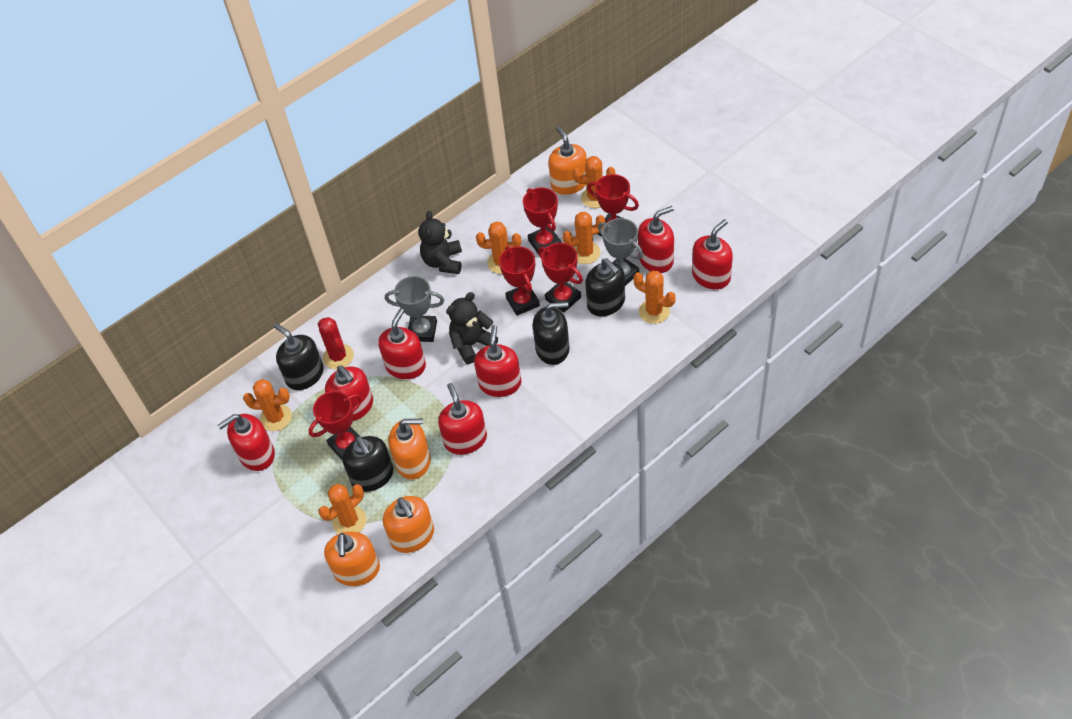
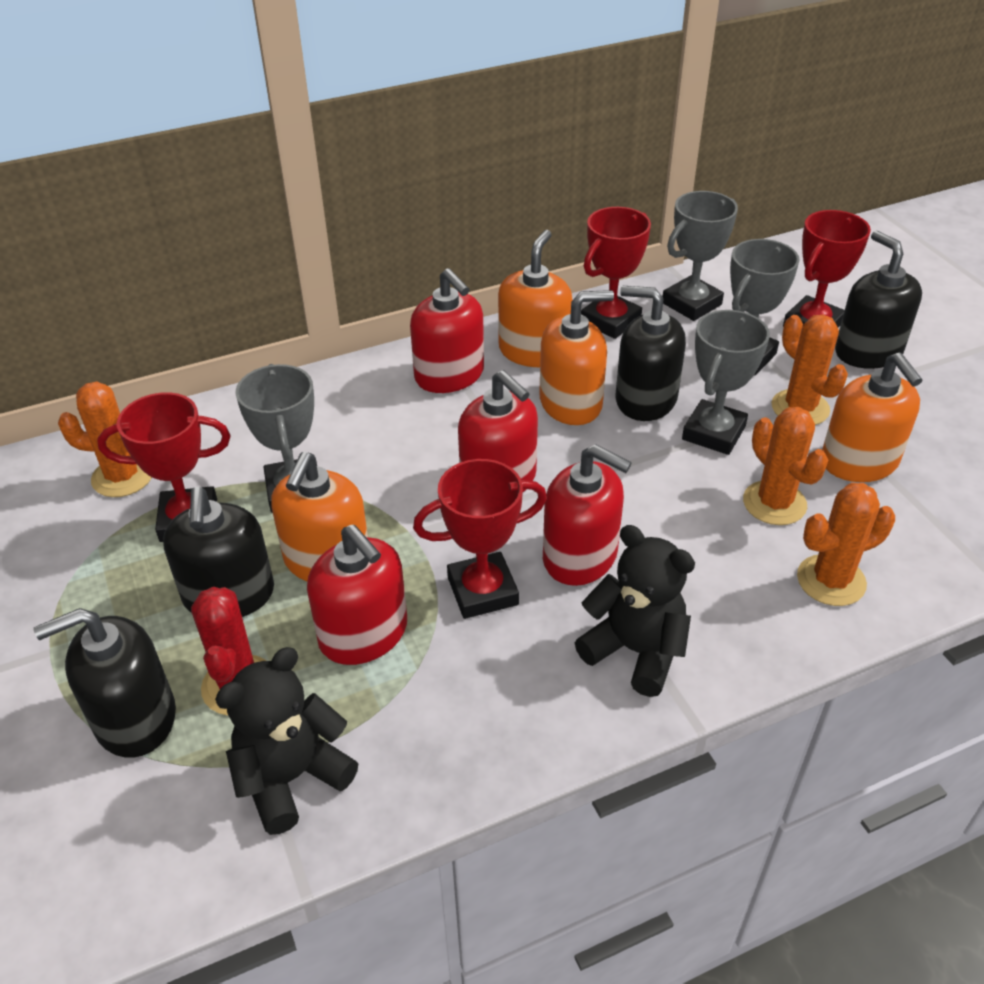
grey trophy: [385,276,444,342] [598,218,643,286] = 2 -> [235,364,317,513] [663,191,738,321] [682,310,770,455] [730,239,799,376] = 4
orange cactus: [243,379,292,431] [318,484,366,534] [476,221,521,274] [563,212,605,264] [573,156,615,208] [633,270,676,324] = 6 -> [58,382,152,497] [743,407,828,525] [772,315,848,425] [797,483,895,606] = 4
red soap dispenser: [217,414,275,471] [325,366,373,421] [378,308,426,379] [438,383,487,455] [474,325,521,397] [638,206,674,273] [692,219,733,289] = 7 -> [307,524,407,665] [410,268,484,393] [458,370,538,492] [543,444,631,586] = 4
red trophy: [308,391,362,461] [499,246,540,316] [523,188,561,255] [538,243,583,313] [587,174,639,237] = 5 -> [97,392,230,542] [413,459,547,619] [581,207,651,339] [783,210,871,328] = 4

